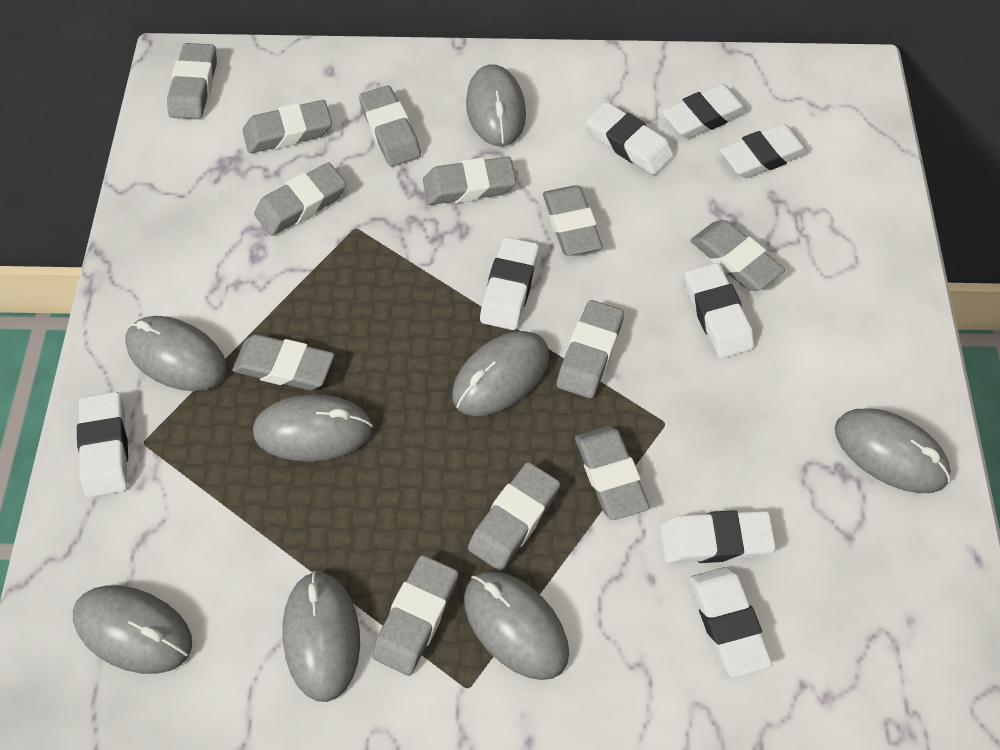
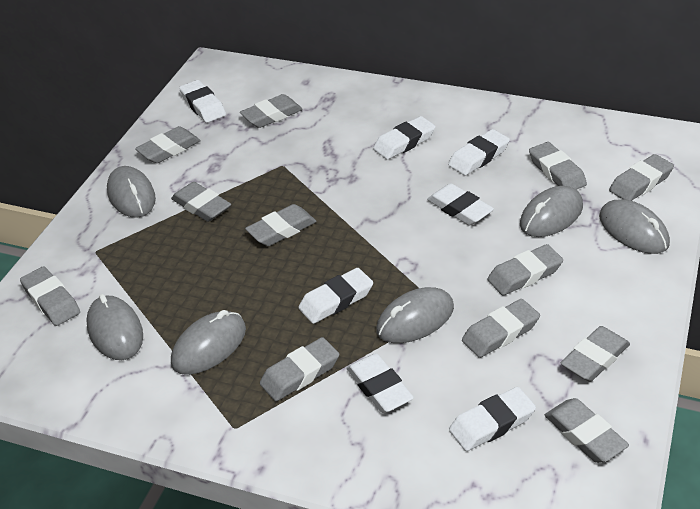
grey mouse: [73,585,192,674] [125,316,227,391] [253,394,373,461] [282,571,360,702] [452,331,549,416] [464,571,569,680] [466,64,526,146] [835,408,951,493] = 8 -> [86,294,143,360] [107,166,156,218] [171,310,246,375] [376,287,454,343] [520,186,583,237] [599,199,670,254] = 6
white eraser: [77,392,128,497] [480,237,539,330] [587,102,674,175] [660,510,776,563] [662,84,748,139] [685,263,754,358] [690,567,772,677] [720,124,809,178] = 8 -> [179,80,226,123] [298,268,373,324] [346,353,414,413] [373,116,436,160] [427,183,494,226] [448,129,510,175] [449,387,536,451] = 7

